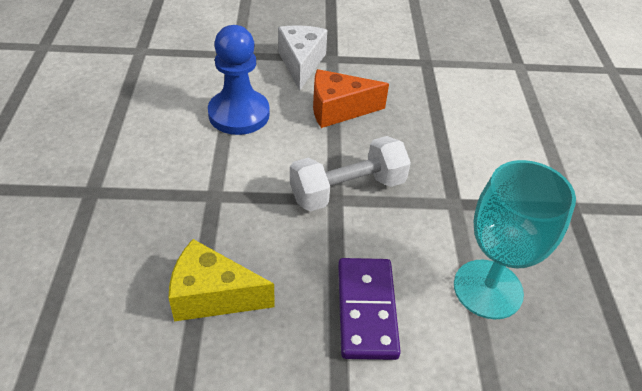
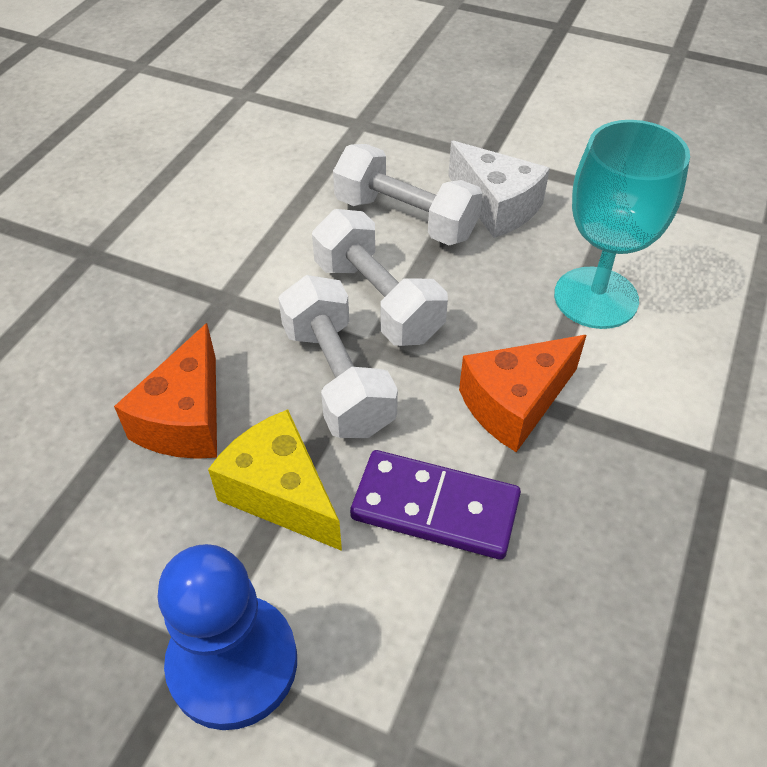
orange cheese: [313,69,389,128] = 1 -> [114,323,217,459] [459,335,586,452] = 2
white dumbbell: [290,136,411,212] = 1 -> [278,275,398,438] [312,209,448,346] [333,144,483,245] = 3

